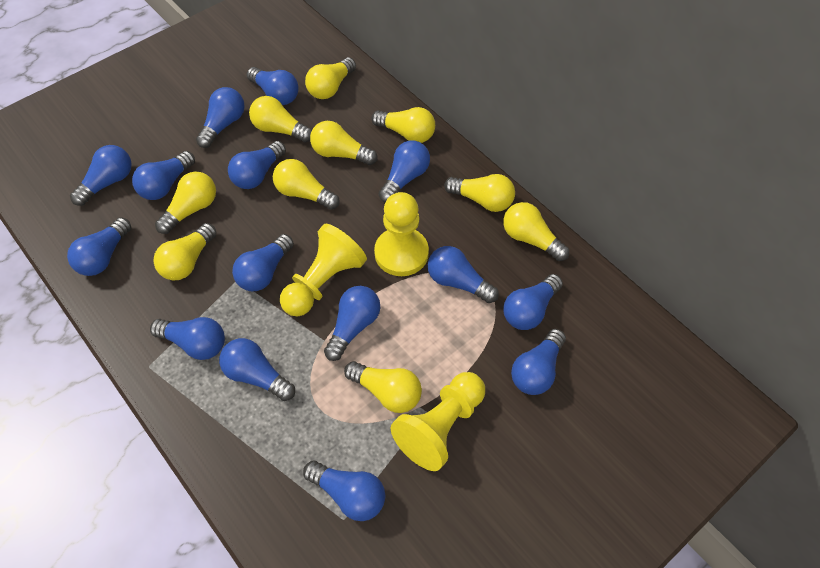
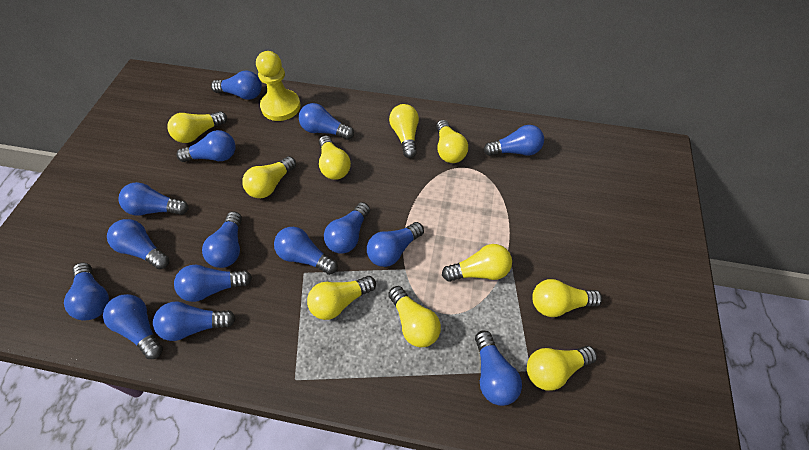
yellow pawn: [280,224,367,317] [374,192,429,276] [391,372,485,471] = 3 -> [256,51,301,121] = 1

